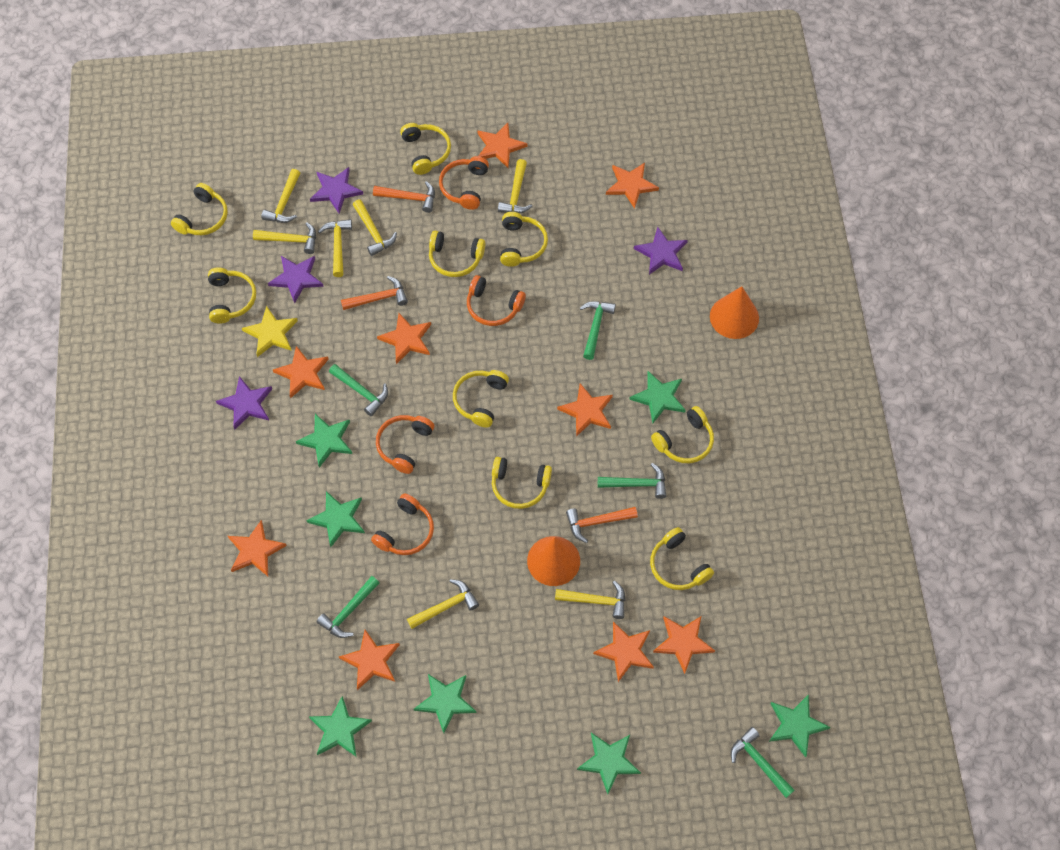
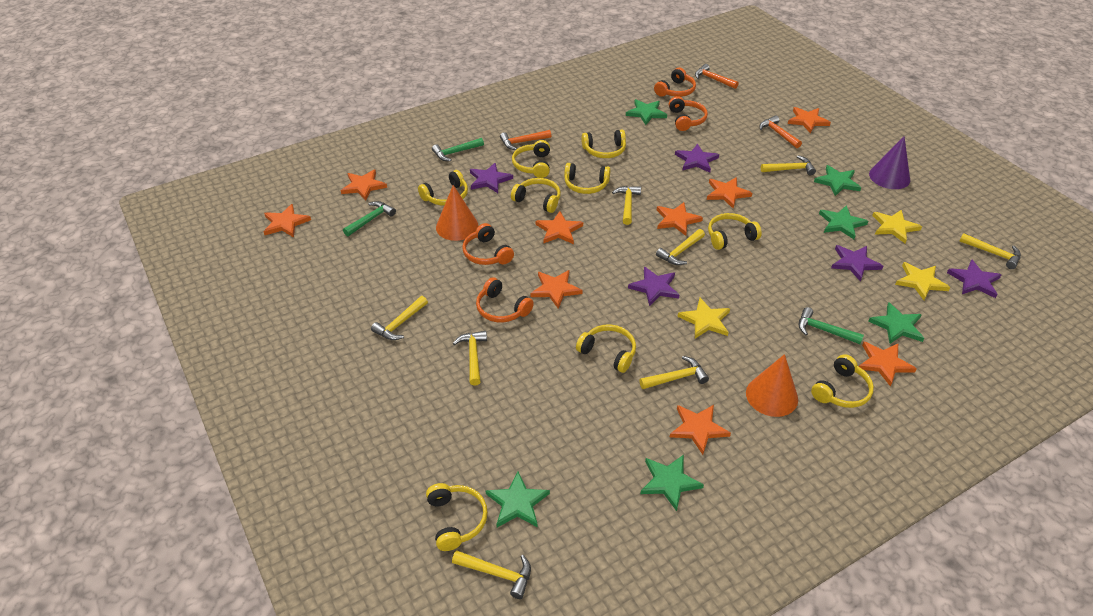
green hammer: [316,576,380,638] [329,364,388,416] [580,301,616,360] [598,463,666,499] [731,727,795,798] = 5 -> [343,201,396,236] [432,138,484,161] [799,307,864,344] = 3
green star: [296,414,352,468] [306,491,365,547] [309,696,372,757] [414,674,476,733] [577,732,641,794] [629,371,686,424] [769,694,831,758] = 7 -> [486,472,550,527] [626,99,667,125] [640,455,704,511] [814,165,861,196] [819,205,868,239] [868,302,924,344] = 6
purple cone: none = 0 -> [869,136,910,189] = 1
purple star: [216,376,272,430] [268,256,324,303] [310,167,363,214] [634,227,688,275] = 4 -> [470,163,513,193] [628,267,679,306] [675,144,719,173] [831,245,883,282] [947,260,1002,298] = 5
yellow hammer: [253,222,316,254] [261,169,300,223] [318,219,352,277] [353,200,397,256] [407,579,479,629] [498,159,533,213] [555,581,625,619] = 7 -> [371,296,428,340] [452,550,531,599] [453,331,487,386] [612,186,641,225] [639,356,709,389] [656,229,705,265] [761,156,816,175] [959,233,1021,269] = 8
yellow star: [242,306,298,357] = 1 -> [677,298,730,338] [872,210,922,243] [895,262,950,300] = 3

